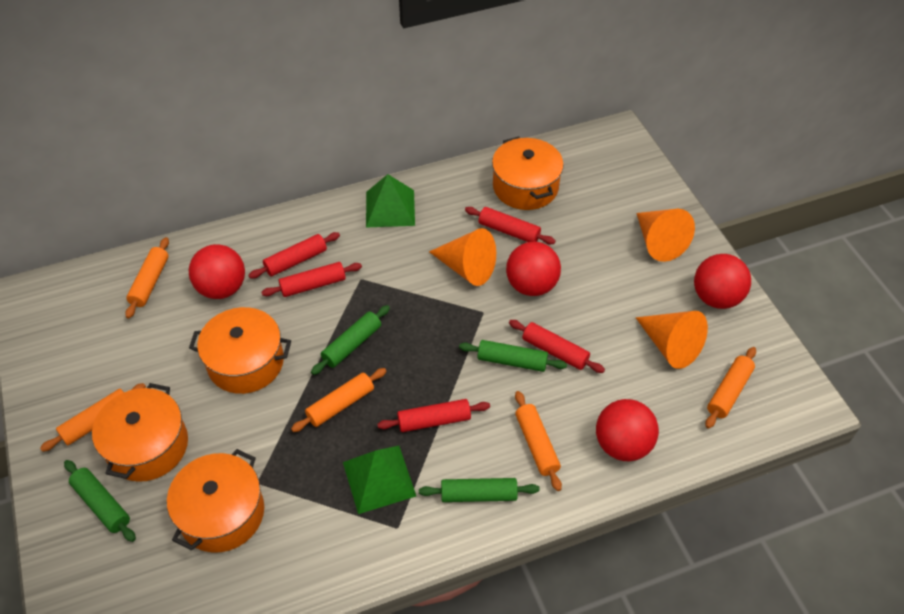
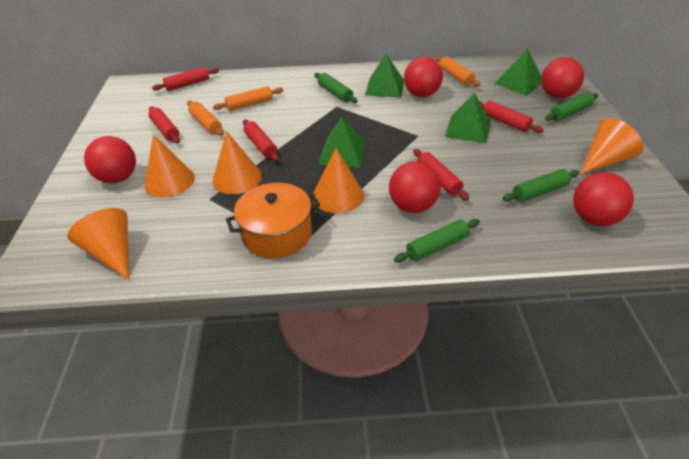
green pyramid: [343,446,416,514] [366,174,415,227] = 2 -> [318,117,366,168] [365,54,404,98] [445,93,491,143] [494,49,542,95] = 4
orange cone: [429,228,496,286] [636,209,695,262] [636,311,708,369] = 3 -> [67,208,129,280] [144,134,195,197] [212,131,262,194] [313,148,364,213] [581,118,644,174] = 5
orange pot: [92,383,188,482] [167,449,264,553] [189,307,291,394] [492,137,564,210] = 4 -> [226,183,320,258] = 1
orange rolling pin: [40,383,146,452] [125,237,169,319] [291,368,386,432] [515,391,562,491] [705,347,756,429] = 5 -> [187,101,224,136] [213,86,284,111] [435,56,480,87] = 3
red ball: [189,244,245,299] [506,242,561,296] [596,399,659,461] [694,254,751,309] = 4 -> [84,136,136,183] [389,161,441,213] [404,57,443,97] [541,57,584,98] [573,173,634,226] = 5

